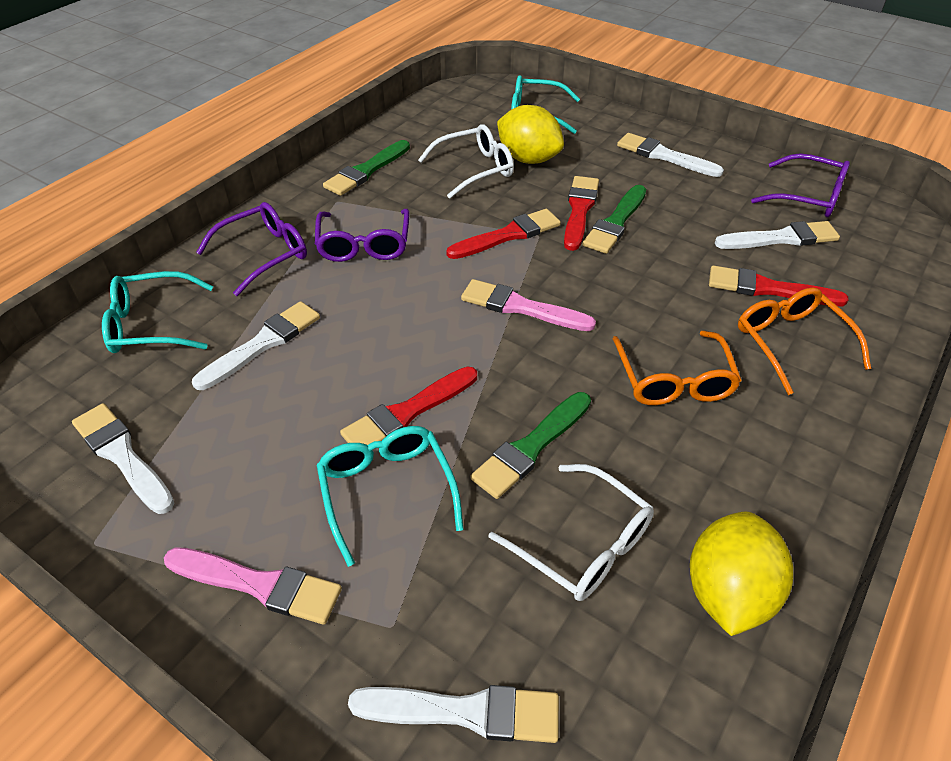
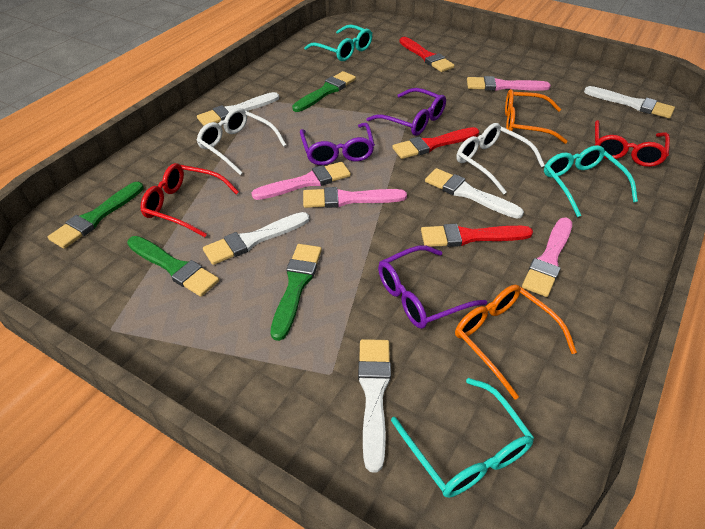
green brush: [323,140,410,196] [471,392,591,499] [582,185,646,254] = 3 -> [48,182,144,249] [127,236,219,297] [271,244,322,341] [292,71,356,112] = 4
pink brush: [164,547,342,625] [461,279,596,331] = 2 -> [251,162,351,200] [303,187,407,208] [467,76,551,91] [522,217,572,297] = 4
red brush: [340,366,477,445] [446,209,561,259] [564,176,599,251] [709,266,848,306] = 4 -> [392,127,479,159] [399,37,455,72] [421,224,533,247] = 3
red glasses: none = 0 -> [141,163,239,237] [595,120,670,167] = 2
yellow lemon: [497,105,564,164] [690,512,793,636] = 2 -> none = 0

